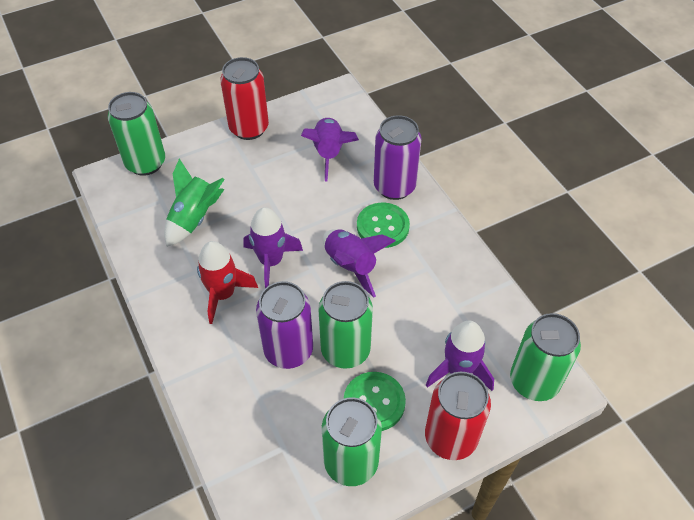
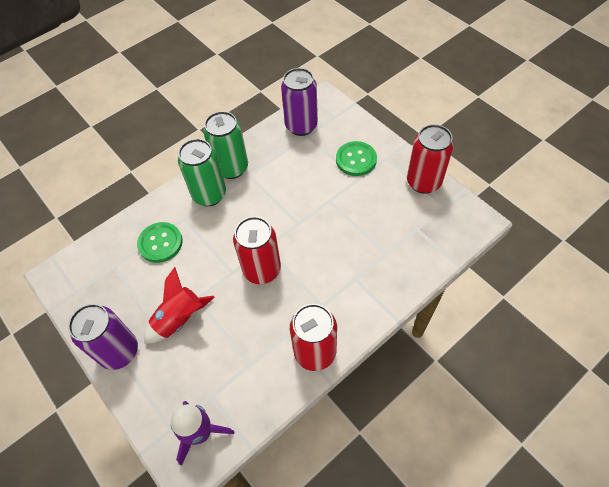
green can: [108,92,165,176] [318,281,373,369] [322,397,382,486] [510,313,581,401] = 4 -> [178,139,226,206] [204,111,248,179] = 2
green rocket: [164,159,225,247] = 1 -> none = 0
purple rocket: [243,207,303,288] [301,118,359,181] [323,229,395,298] [426,321,494,391] = 4 -> [171,401,234,466] = 1
red can: [220,57,269,140] [425,372,491,460] = 2 -> [233,216,281,284] [290,304,337,371] [407,124,454,194] = 3

